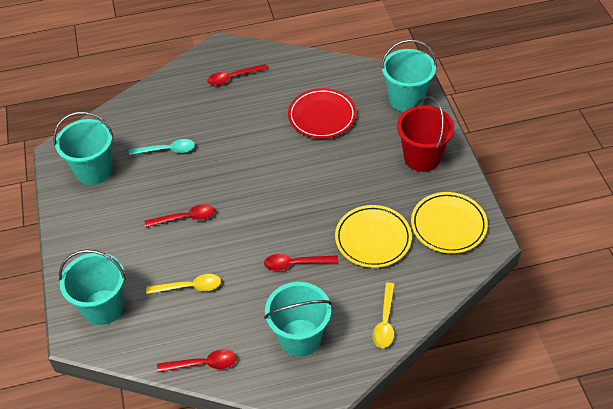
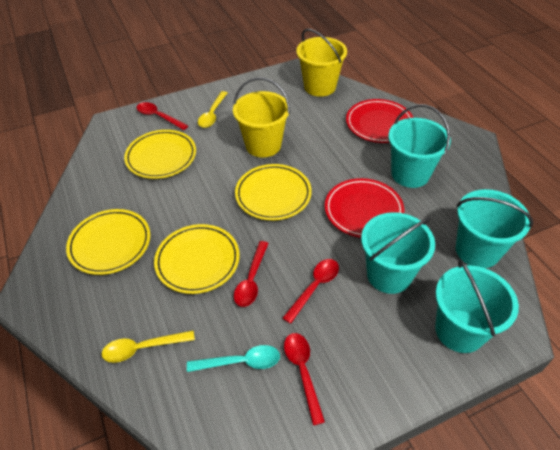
red bucket: [397,96,454,172] = 1 -> none = 0
red plate: [288,88,356,139] = 1 -> [325,178,404,238] [346,99,414,143] = 2
yellow bucket: none = 0 -> [233,77,290,157] [296,29,347,97] = 2
yellow plate: [335,205,412,268] [411,192,488,254] = 2 -> [66,209,150,275] [124,130,196,179] [154,224,240,294] [235,164,312,220] = 4

